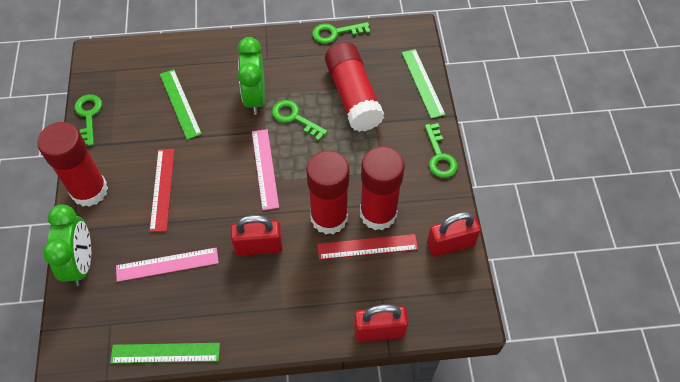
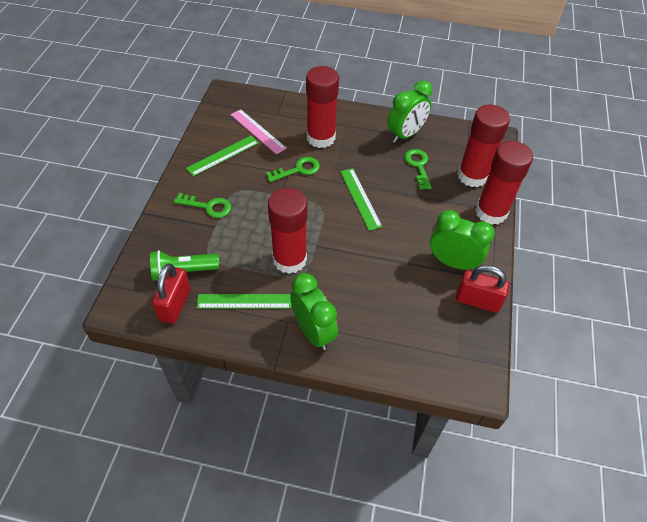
green clock: [43,204,91,286] [238,37,265,115] = 2 -> [290,273,338,350] [388,81,432,143] [430,210,495,271] = 3
green flashlight: none = 0 -> [150,250,219,280] = 1
green key: [75,94,102,146] [272,100,328,141] [312,22,370,44] [425,123,458,178] = 4 -> [174,193,232,218] [266,157,320,182] [405,149,432,190] = 3
pink ruler: [116,248,219,282] [252,129,279,210] = 2 -> [230,109,287,154] = 1
red padlock: [231,215,283,256] [354,304,408,342] [427,212,481,257] = 3 -> [152,264,191,324] [456,265,510,313] = 2
red ruler: [150,149,175,232] [317,234,418,260] = 2 -> none = 0

